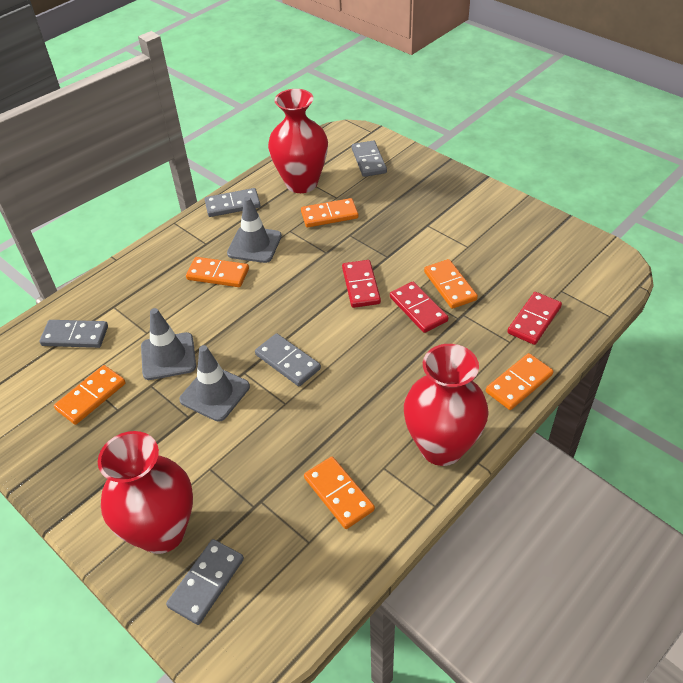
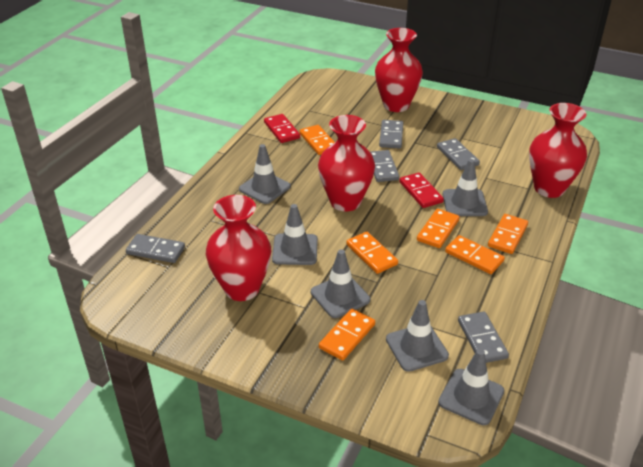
grey traffic cone: [141,308,196,380] [179,345,250,422] [227,196,282,263] = 3 -> [239,144,291,204] [272,204,318,265] [311,249,370,318] [386,300,449,372] [438,349,504,425] [443,159,488,216] = 6
red domino: [342,260,381,308] [390,282,449,333] [507,292,562,345] = 3 -> [264,114,300,143] [399,172,444,208] = 2
red vase: [98,431,193,554] [268,89,328,193] [404,344,489,466] = 3 -> [206,195,271,301] [318,115,375,211] [375,28,423,112] [529,103,587,198] = 4

